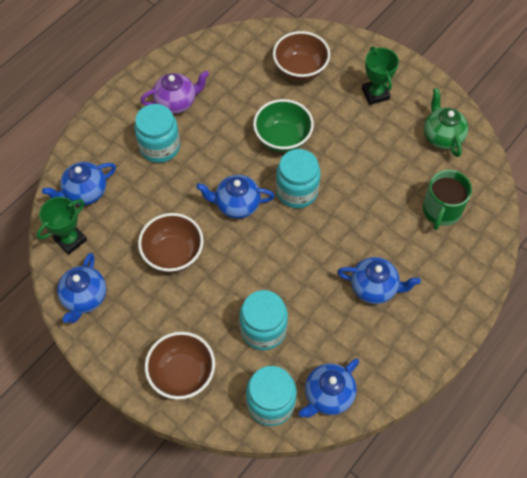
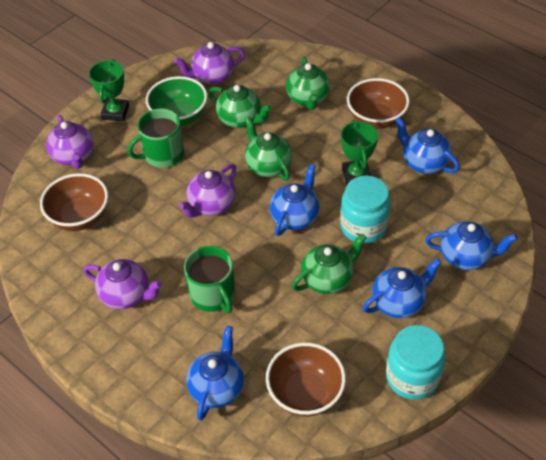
green mug: [423,170,472,230] = 1 -> [127,109,184,168] [184,246,235,313] = 2
green teapot: [424,88,468,157] = 1 -> [208,85,272,128] [245,116,292,181] [286,57,330,110] [292,234,367,294] = 4
purple teapot: [140,71,209,114] = 1 -> [46,115,93,169] [83,259,162,309] [174,42,245,85] [179,164,236,218] = 4
turquoise jar: [134,104,180,163] [239,290,288,350] [246,366,297,426] [276,149,321,208] = 4 -> [340,176,391,244] [386,325,445,400] = 2

